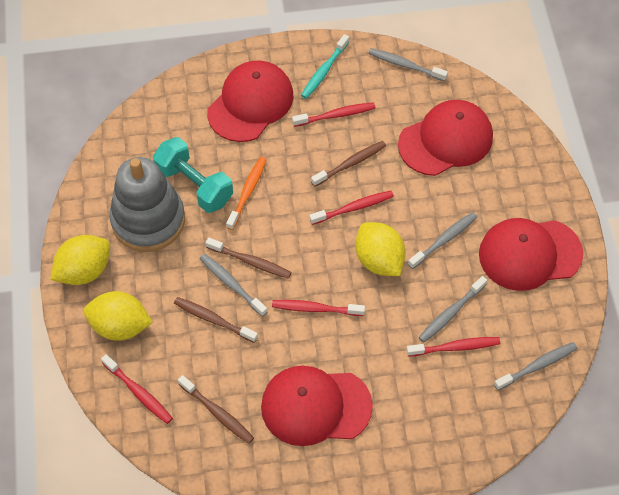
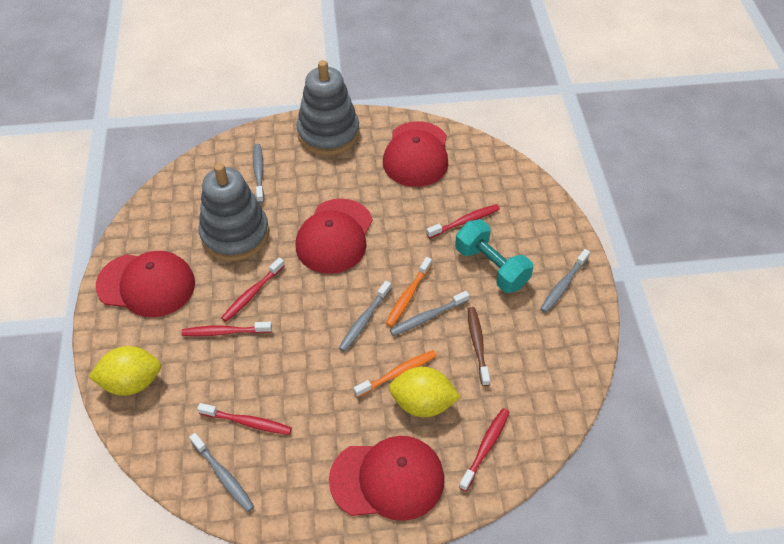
brown toothbrush: [174,297,258,343] [178,375,254,444] [206,238,292,279] [311,141,386,187] = 4 -> [468,307,490,386] = 1
grey stacking toy: [109,157,185,252] = 1 -> [199,163,269,261] [296,60,360,155] = 2
orange toothbrush: [226,157,267,230] = 1 -> [354,350,437,397] [386,257,432,327] = 2
turquoise toothbrush: [301,34,349,99] = 1 -> none = 0
yellow lemon: [50,235,110,285] [84,291,153,341] [355,222,406,276] = 3 -> [89,346,161,396] [389,367,461,417] = 2

